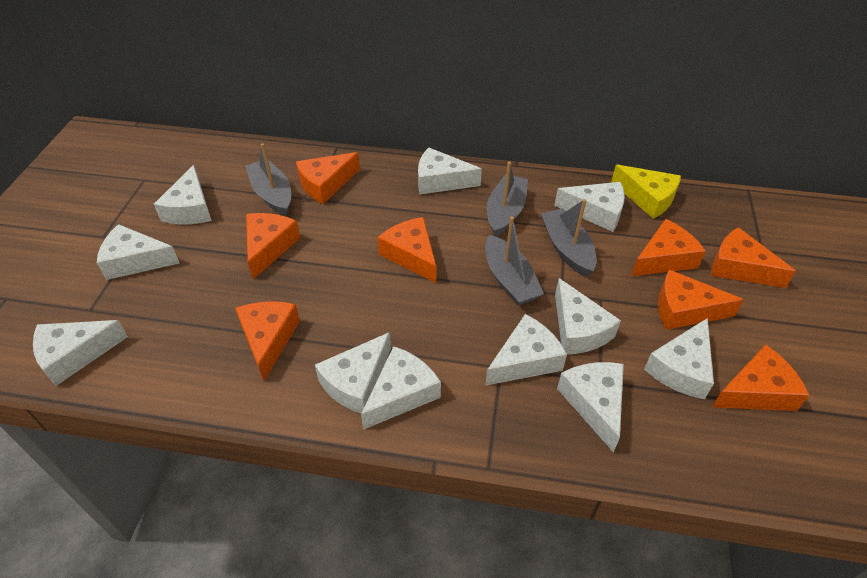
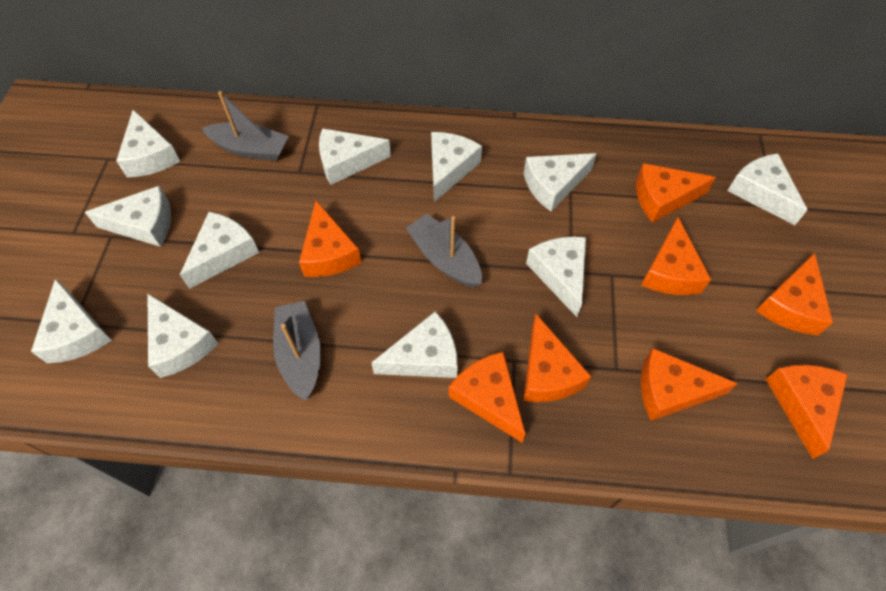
grey boat: [245,143,291,216] [485,216,544,306] [487,161,528,237] [541,199,597,277] = 4 -> [202,91,289,161] [273,301,321,401] [406,214,482,287] = 3
yellow cheese: [611,164,681,219] = 1 -> none = 0

